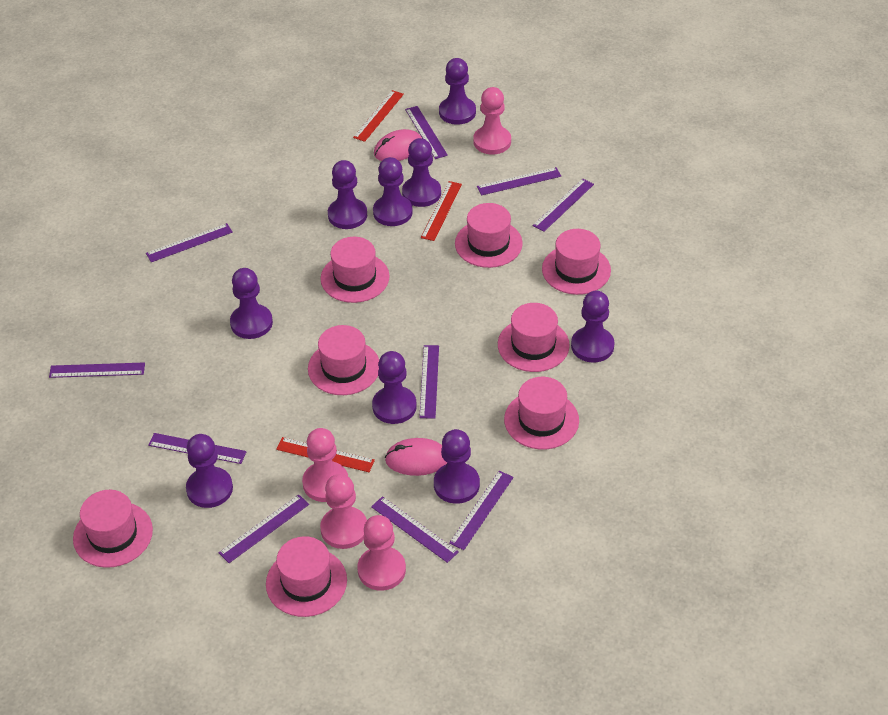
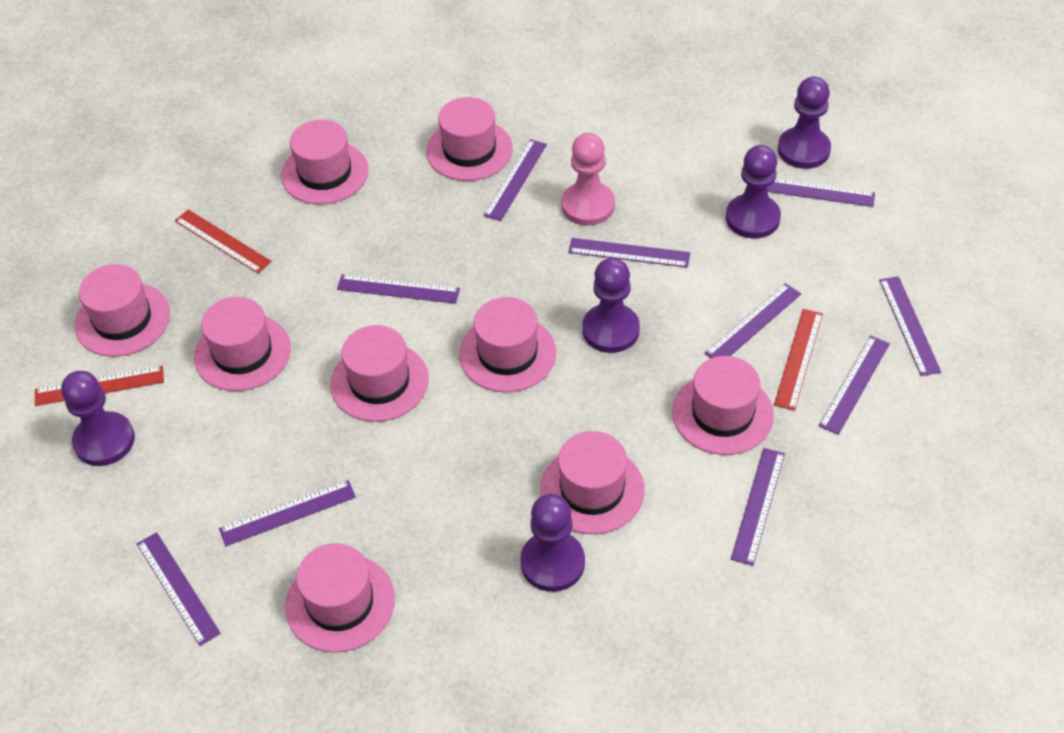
pink hat: [73,490,153,568] [266,536,347,617] [308,325,379,395] [321,237,390,303] [455,203,523,268] [498,303,570,372] [504,377,579,450] [542,229,611,295] = 8 -> [75,264,170,357] [194,297,291,391] [281,120,369,204] [285,543,395,653] [330,325,429,422] [426,97,513,181] [459,297,556,392] [540,431,645,534] [672,356,774,455] = 9
pink mouse: [374,129,422,161] [385,438,447,476] = 2 -> none = 0
pink pawn: [302,428,348,502] [320,474,367,549] [357,515,406,591] [473,87,511,155] = 4 -> [561,133,615,226] = 1
purple pawn: [186,434,233,508] [230,268,273,339] [328,160,367,229] [372,351,417,424] [373,157,413,226] [402,138,441,207] [434,429,480,504] [439,58,476,125] [571,291,614,363] = 9 -> [61,371,135,466] [520,494,585,592] [582,258,640,353] [726,145,781,239] [778,76,831,169] = 5

